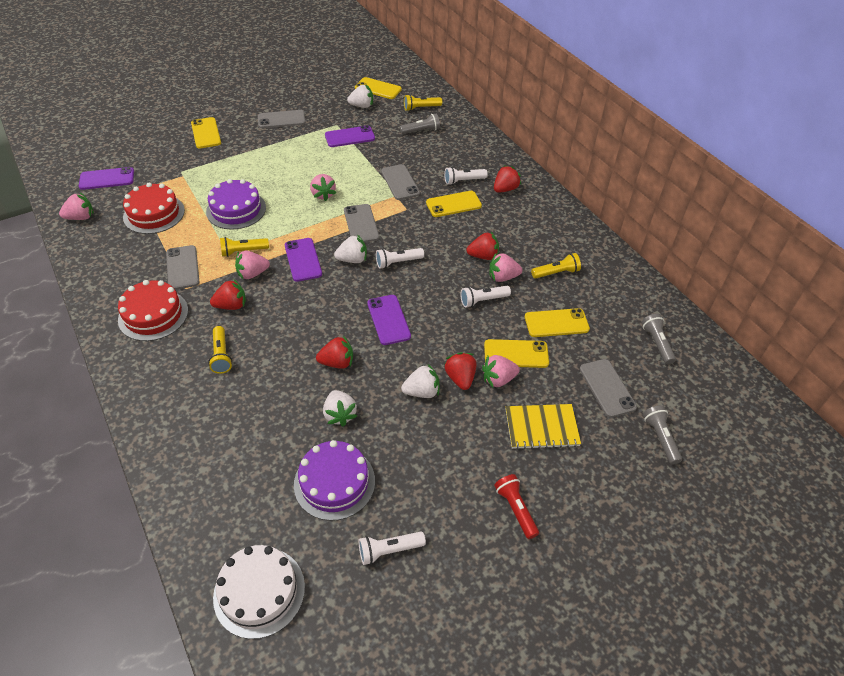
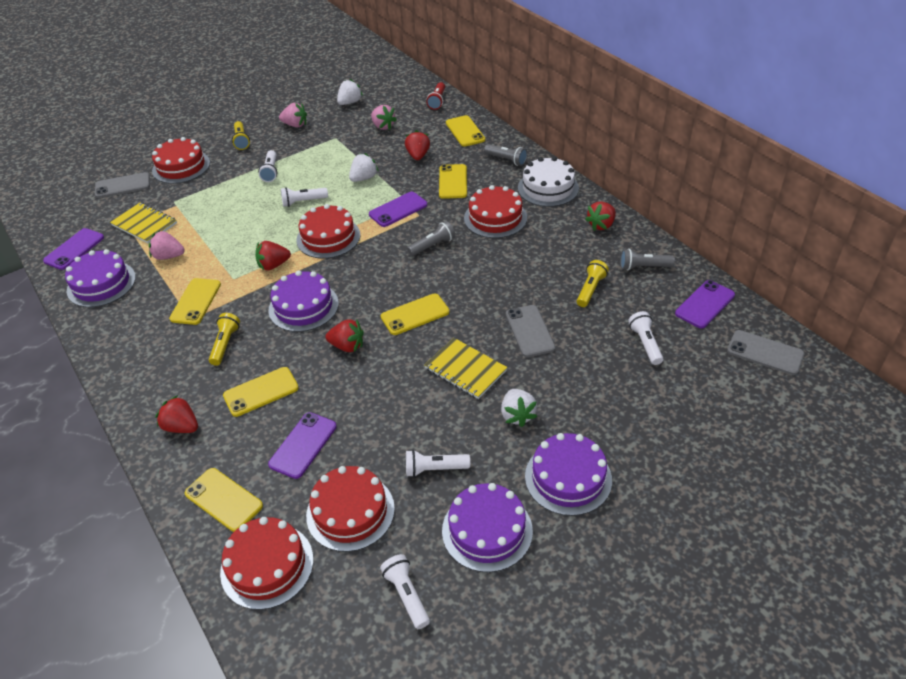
grey phone: [166,245,199,290] [258,110,306,128] [344,204,379,242] [381,164,420,200] [580,359,637,418] = 5 -> [95,172,150,198] [506,305,555,357] [727,330,805,375] = 3
pink strawberry: [59,193,94,220] [235,251,270,279] [310,174,336,201] [482,355,520,388] [489,253,522,282] = 5 -> [149,231,185,260] [279,103,307,127] [371,105,397,130] = 3
purple cake: [206,179,266,230] [294,440,375,521] = 2 -> [65,249,136,307] [269,270,339,332] [442,483,533,572] [525,433,612,516] = 4
red cake: [118,280,188,341] [123,183,185,234] = 2 -> [152,137,210,184] [220,517,313,610] [296,204,360,259] [306,466,395,552] [464,185,527,238] = 5
white flashlight: [359,532,426,565] [376,248,424,269] [444,167,488,185] [460,286,511,307] = 4 -> [258,150,277,182] [281,187,328,207] [380,554,430,629] [406,450,470,477] [628,311,663,365] = 5
white strawberry: [323,390,357,427] [334,234,367,263] [347,85,373,108] [401,364,440,398] = 4 -> [337,79,363,105] [349,153,379,182] [501,389,537,427] = 3
yellow flashlight: [208,326,232,374] [220,237,269,257] [404,94,442,111] [531,253,581,279] = 4 -> [209,313,240,366] [232,121,250,150] [577,260,609,307] = 3
yellow notebook: [506,404,581,450] = 1 -> [110,203,177,243] [424,338,507,399] = 2
yellow phone: [191,117,221,148] [355,77,402,99] [426,191,482,217] [484,339,549,368] [525,308,590,337] = 5 -> [169,278,221,325] [185,468,263,532] [223,367,299,417] [381,293,450,335] [439,164,467,199] [446,115,485,147] = 6

